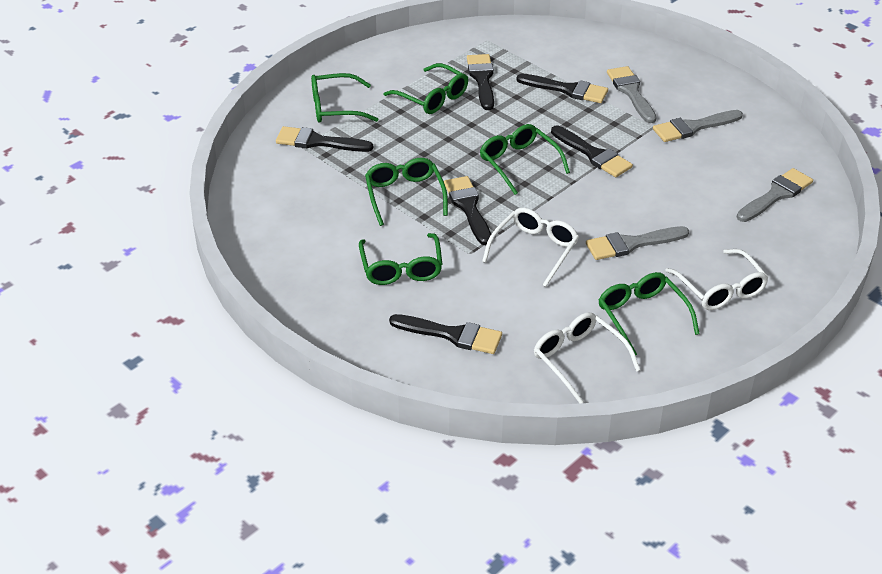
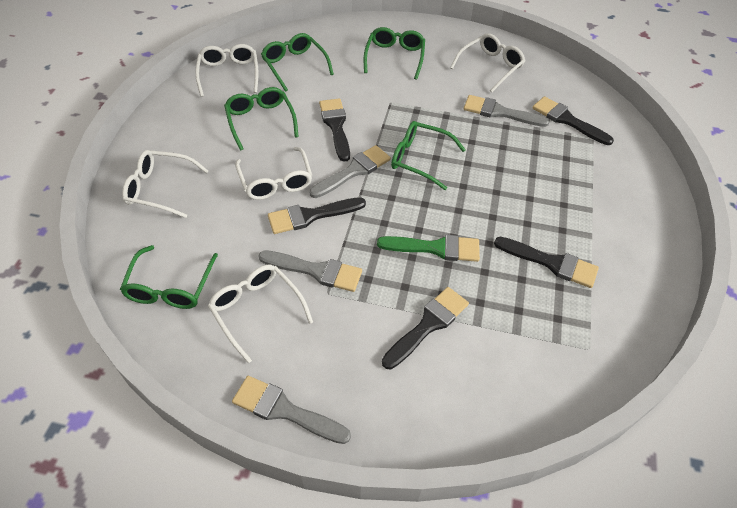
black brush: [276,126,373,152] [389,314,502,354] [444,176,491,245] [467,54,494,110] [516,73,608,103] [551,126,633,177] = 6 -> [268,197,366,234] [319,98,350,162] [382,287,469,369] [494,237,599,288] [532,96,614,145] = 5
green brush: none = 0 -> [377,235,480,262] = 1
green glasses: [311,73,378,123] [359,233,442,285] [365,158,448,226] [384,63,468,114] [480,124,570,195] [598,272,700,356] = 6 -> [120,245,218,309] [224,87,299,150] [261,33,334,92] [364,27,425,80] [391,121,466,190] = 5
white glasses: [482,208,579,287] [534,312,640,403] [665,249,769,310] = 3 -> [122,150,208,218] [195,44,258,97] [208,265,313,363] [235,147,312,200] [450,33,525,92] = 5

